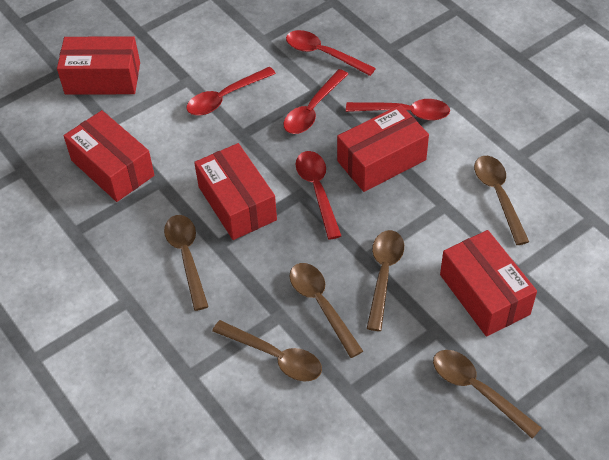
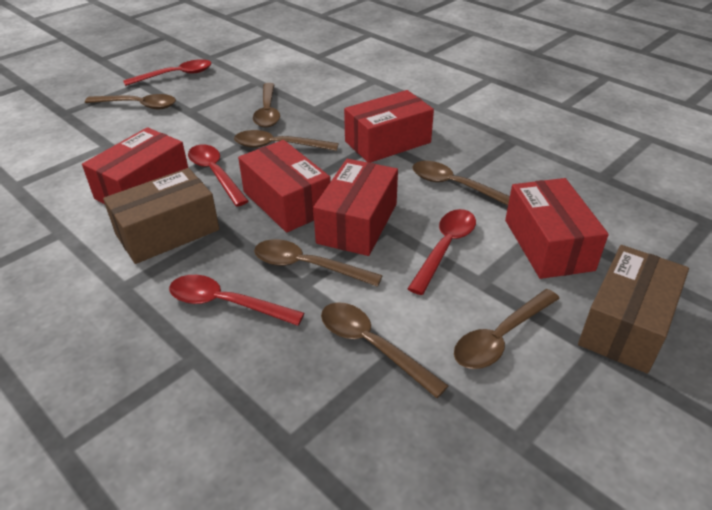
brown box: none = 0 -> [103,168,219,264] [578,245,689,373] = 2
brown spoon: [164,215,209,311] [212,320,322,382] [289,263,363,358] [367,230,404,331] [433,350,541,439] [474,156,529,245] = 6 -> [85,94,176,109] [234,130,339,151] [253,83,280,128] [254,239,383,287] [321,302,448,398] [413,161,510,206] [454,289,560,369] = 7
red spoon: [186,67,276,115] [283,69,348,134] [286,30,376,76] [296,151,341,240] [346,99,450,121] = 5 -> [123,59,211,86] [169,275,304,326] [188,144,249,207] [408,209,476,295] = 4

